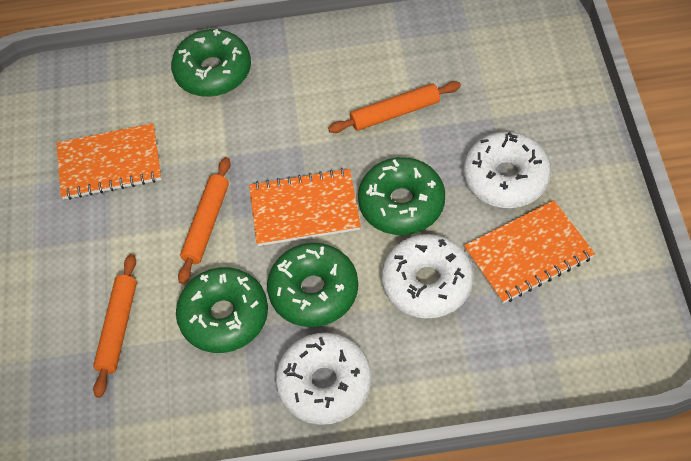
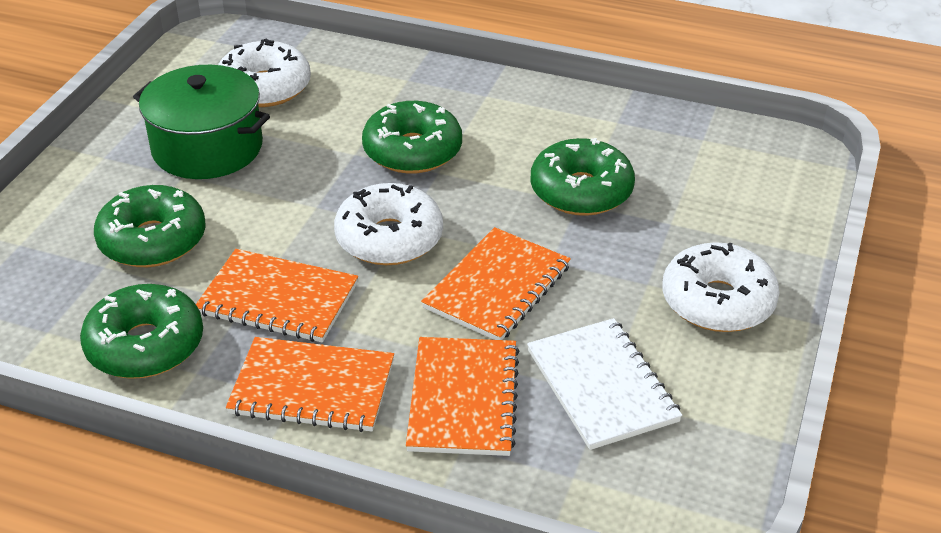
green pot: none = 0 -> [133,65,270,179] = 1
orange notebook: [57,123,162,200] [249,168,361,246] [464,200,595,304] = 3 -> [196,249,358,342] [226,337,394,432] [406,337,520,456] [421,227,571,340] = 4
orange rolling pin: [93,254,137,398] [178,157,231,284] [328,81,461,133] = 3 -> none = 0
white notebook: none = 0 -> [527,318,682,450] = 1

